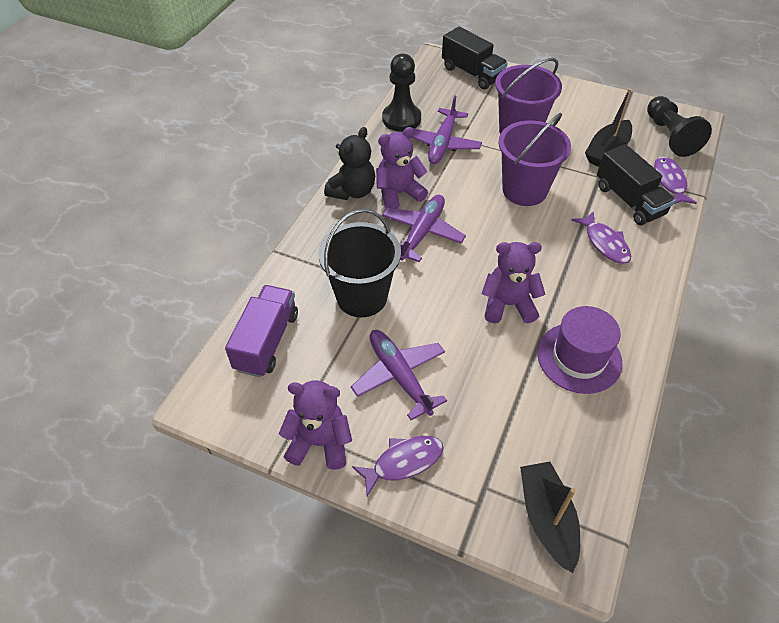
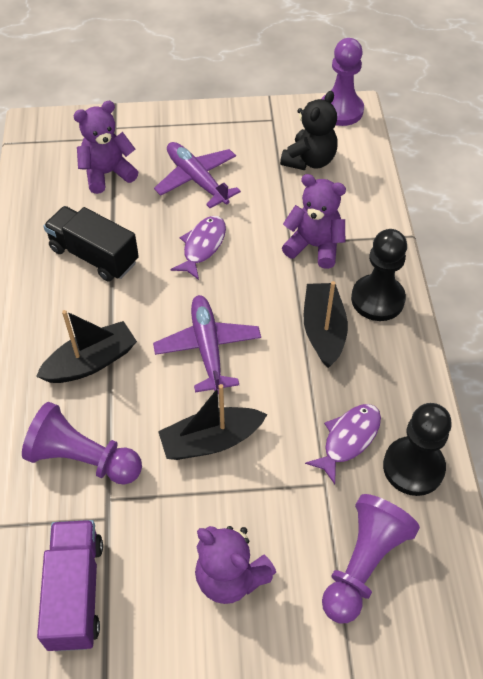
black boat: [520,462,580,573] [585,88,632,167] = 2 -> [36,310,137,383] [158,384,268,460] [304,281,348,368] = 3
black bucket: [318,209,401,317] = 1 -> none = 0
black truck: [442,27,508,90] [597,144,675,225] = 2 -> [43,206,139,282] = 1
purple bucket: [495,58,562,134] [498,113,571,206] = 2 -> none = 0
purple fish: [352,436,443,496] [572,211,631,264] [654,157,697,204] = 3 -> [170,216,226,280] [305,404,381,484] = 2
purple hat: [537,306,623,394] = 1 -> none = 0
purple pawn: none = 0 -> [22,402,142,485] [321,38,364,126] [322,494,420,623] = 3
purple plane: [351,330,447,420] [382,195,466,262] [412,96,482,164] = 3 -> [153,295,261,394] [154,142,241,208] = 2

